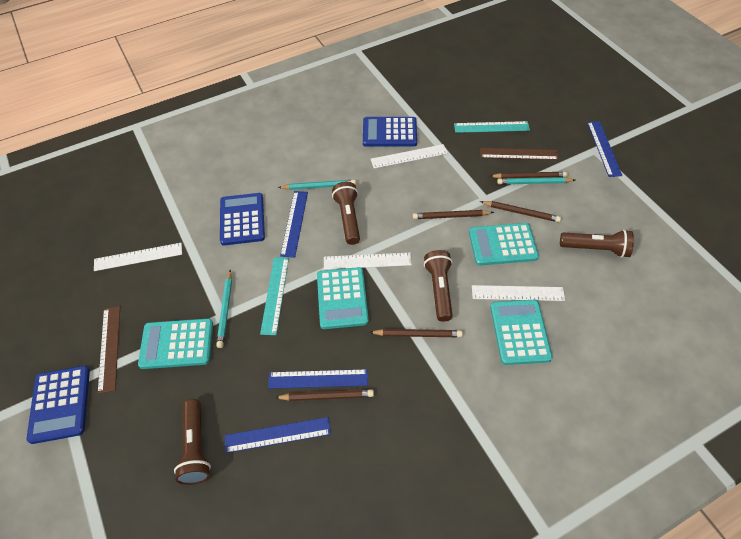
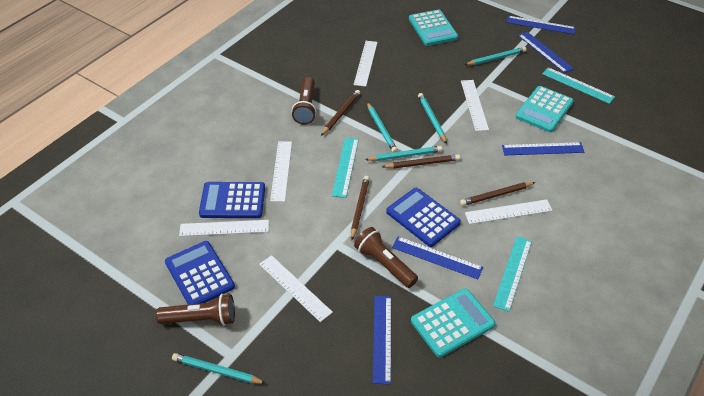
blue ruler: [225,417,331,453] [268,369,368,389] [280,191,308,258] [587,121,622,177] = 4 -> [373,296,391,384] [392,236,483,279] [502,142,584,155] [506,16,576,34] [518,32,574,73] = 5
brown flashlight: [174,399,211,485] [332,182,360,245] [424,250,453,322] [560,229,634,258] = 4 -> [156,294,235,326] [292,77,317,125] [354,227,418,288] = 3
brown pencil: [275,389,374,401] [369,329,463,337] [413,210,494,219] [480,201,561,222] [490,172,568,179] = 5 -> [321,90,360,136] [351,176,370,240] [382,154,460,168] [460,182,536,206] = 4
brown ruler: [98,306,120,394] [480,148,559,160] = 2 -> none = 0
turquoise calculator: [138,318,213,369] [317,267,369,329] [469,223,539,266] [490,300,552,365] = 4 -> [409,10,458,46] [411,289,495,358] [516,86,574,132] = 3
turquoise pencil: [216,270,232,348] [278,180,356,190] [497,177,575,184] = 3 -> [172,353,265,384] [365,146,442,161] [367,102,398,152] [418,93,447,144] [464,47,527,65] = 5
turquoise ruler: [260,257,289,335] [454,121,530,133] = 2 -> [332,137,359,198] [493,236,532,312] [542,67,615,104] = 3
white ruler: [94,243,182,271] [324,253,412,270] [371,144,448,169] [472,285,565,301] = 4 -> [179,220,269,236] [259,255,333,322] [270,141,292,202] [354,41,378,87] [461,80,489,131] [465,199,553,224] = 6

